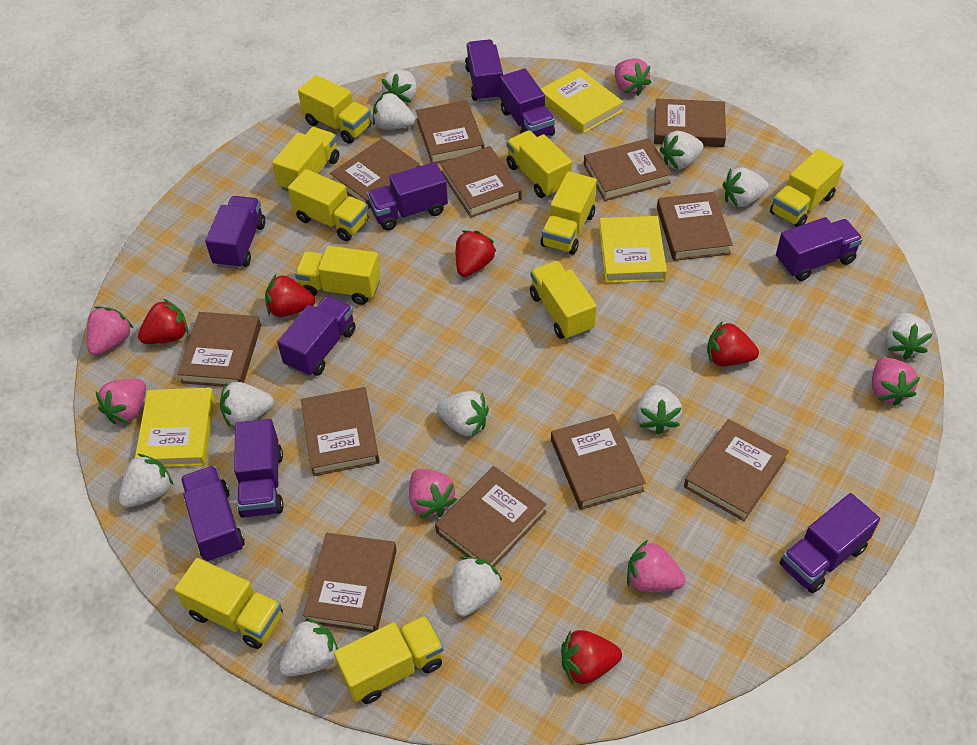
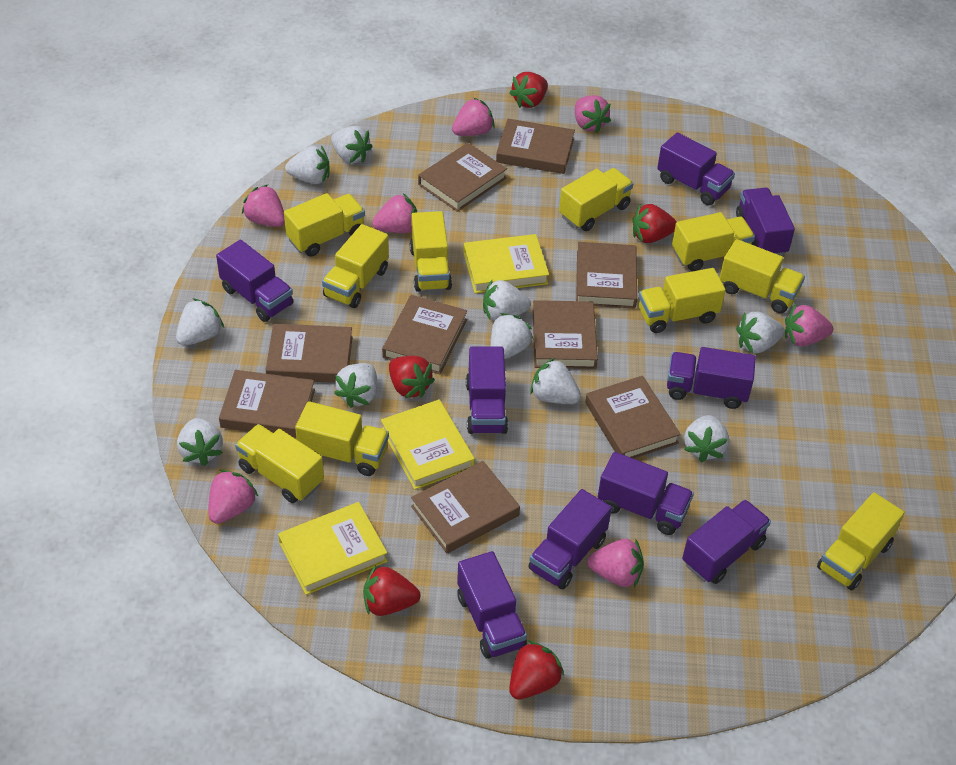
brown book: [177,312,261,387] [301,387,380,476] [303,533,397,632] [330,138,420,209] [416,100,484,163] [435,466,547,567] [440,146,521,218] [551,414,646,510] [584,138,672,201] [654,99,726,147] [657,192,733,261] [684,419,789,521] = 12 -> [219,370,315,438] [266,324,352,383] [382,295,467,374] [411,461,520,553] [418,143,507,212] [496,119,575,174] [533,300,598,369] [576,242,637,309] [585,376,681,459] = 9
pink strawberry: [87,306,133,355] [96,379,146,424] [409,469,457,518] [615,58,651,96] [627,540,686,592] [872,357,920,406] = 6 -> [208,470,258,524] [242,184,285,227] [372,193,417,233] [452,98,495,136] [575,95,611,133] [587,539,644,587] [785,305,833,347] = 7
white strawberry: [119,454,173,508] [220,382,274,427] [279,618,338,677] [373,92,415,130] [382,69,417,104] [436,391,489,437] [452,557,502,617] [636,385,682,435] [660,131,704,170] [723,167,769,207] [885,313,933,360] = 11 -> [176,298,224,346] [177,418,223,466] [285,146,330,184] [331,126,373,163] [334,363,378,408] [483,280,531,321] [490,313,533,359] [530,358,581,404] [684,415,729,462] [736,312,785,353] = 10

